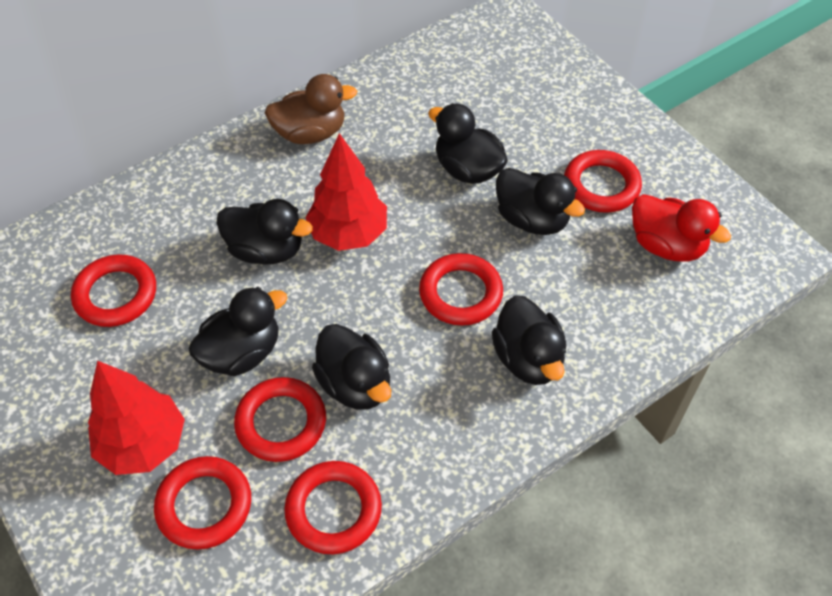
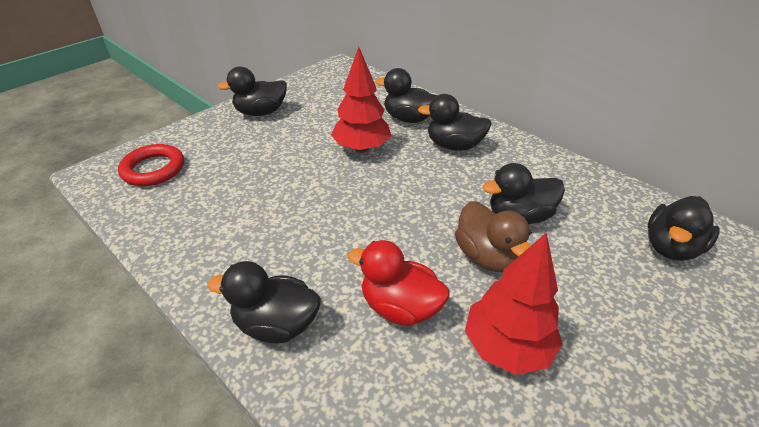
red ring: [71,254,156,327] [154,456,251,550] [234,377,326,462] [284,461,382,554] [419,253,503,326] [564,150,642,213] = 6 -> [118,144,184,186] = 1

